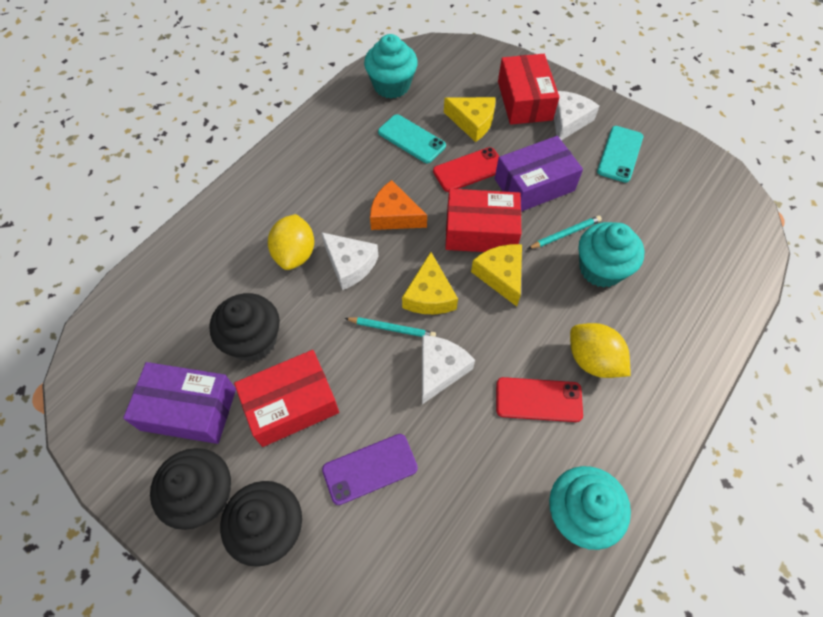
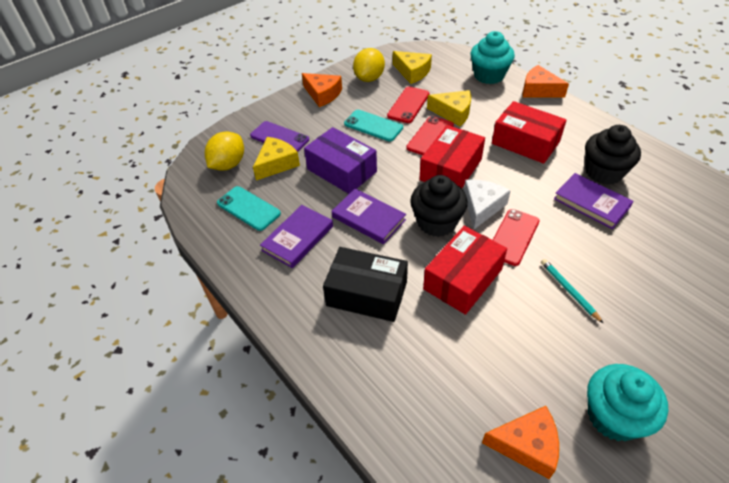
black box: none = 0 -> [323,247,408,322] = 1
black cupcake: [150,448,231,530] [209,293,280,362] [220,481,302,567] = 3 -> [410,175,468,237] [585,125,641,185] = 2
orange cheese: [370,180,427,230] = 1 -> [302,73,342,107] [482,406,559,479] [523,65,569,98] = 3
purple book: none = 0 -> [260,205,333,268] [332,189,406,244] [554,173,633,229] = 3
purple box: [123,362,236,444] [495,136,583,212] = 2 -> [304,127,377,194] = 1
red phone: [433,147,499,192] [496,377,583,422] = 2 -> [387,86,430,123] [406,116,454,155] [493,209,540,266] = 3
turquoise cupcake: [364,34,418,99] [549,466,631,550] [578,222,645,288] = 3 -> [470,31,515,84] [587,364,668,441] = 2
turquoise pencil: [345,317,436,337] [528,215,602,249] = 2 -> [541,259,604,324] = 1
white cheese: [321,232,379,290] [422,335,475,404] [554,91,599,140] = 3 -> [464,180,510,229] = 1

